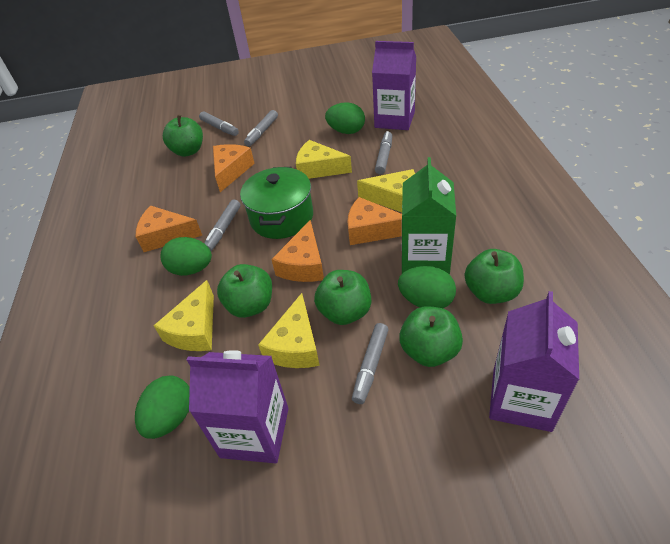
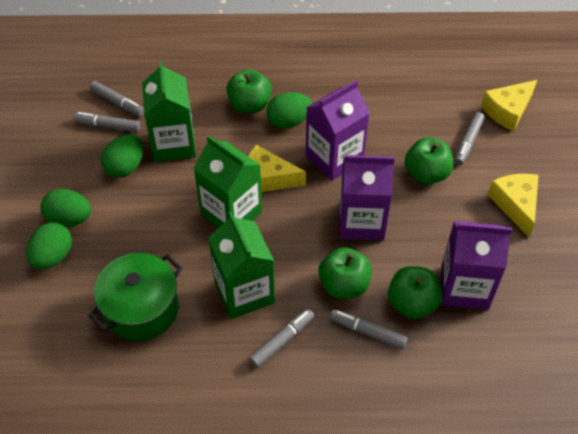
green apple: [163,115,203,157] [217,264,272,318] [314,270,371,325] [399,306,463,367] [465,249,524,304] = 5 -> [226,69,272,113] [318,247,372,299] [388,266,443,319] [405,137,453,184] = 4
green carton: [402,157,456,275] = 1 -> [142,60,196,162] [193,135,262,228] [208,211,275,319] = 3
orange cheese: [136,205,203,252] [213,144,255,192] [271,220,324,282] [347,197,402,245] = 4 -> none = 0
yellow cheese: [154,280,214,351] [258,293,320,368] [296,140,352,179] [357,169,415,212] = 4 -> [248,145,306,192] [481,80,537,131] [488,174,538,237] = 3

